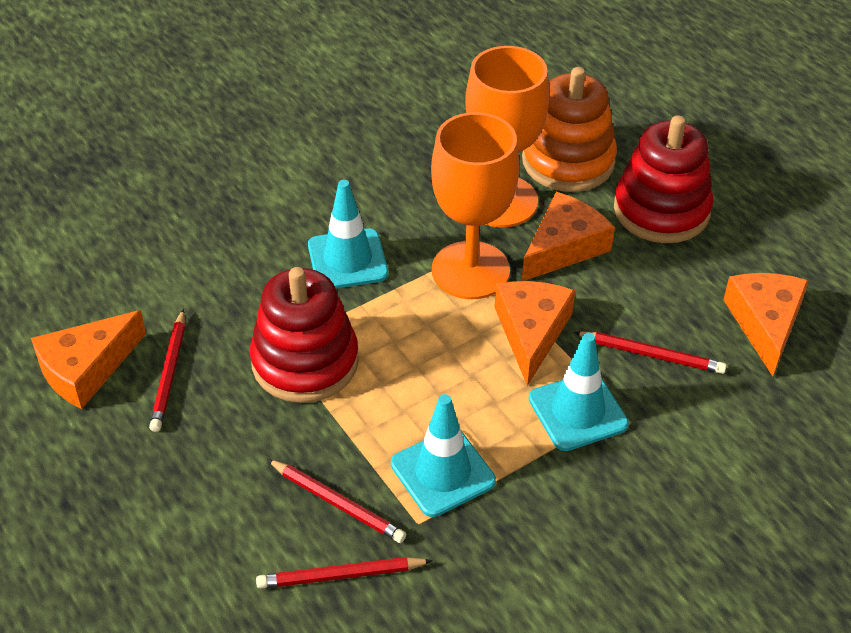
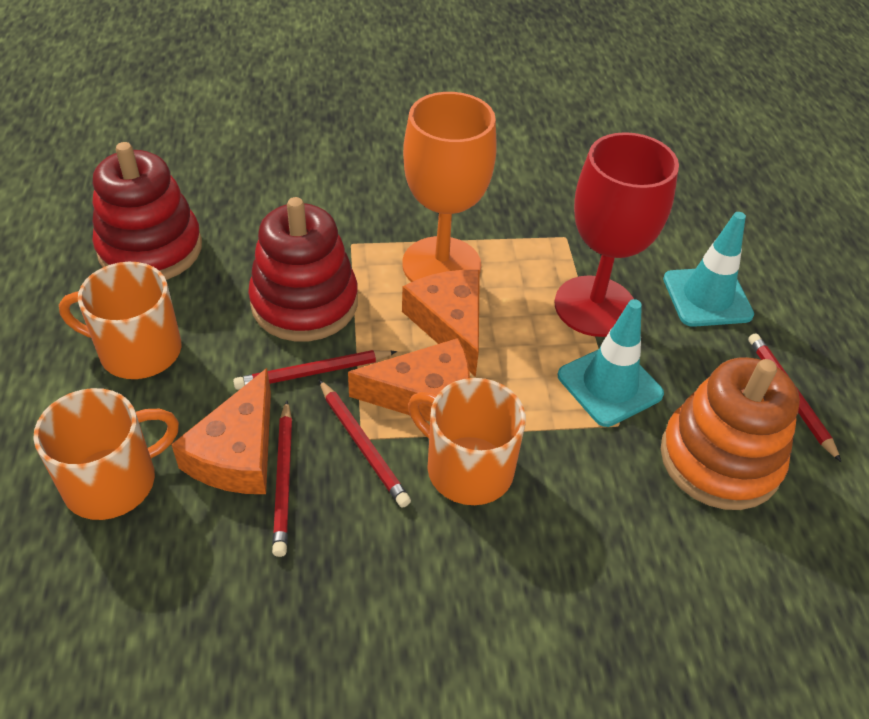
orange cheese: [31,310,146,409] [494,281,575,386] [522,192,615,281] [723,273,809,376] = 4 -> [171,368,271,494] [348,338,470,421] [402,270,480,377] = 3
orange goblet: [431,112,519,299] [465,46,549,228] = 2 -> [402,92,497,282] = 1
orange mug: none = 0 -> [33,388,179,520] [59,262,182,379] [408,378,526,505] = 3
red goblet: none = 0 -> [555,132,679,337] = 1
turquoise traffic cone: [308,180,388,288] [391,394,496,517] [529,332,629,451] = 3 -> [558,299,664,427] [663,212,754,327] = 2

